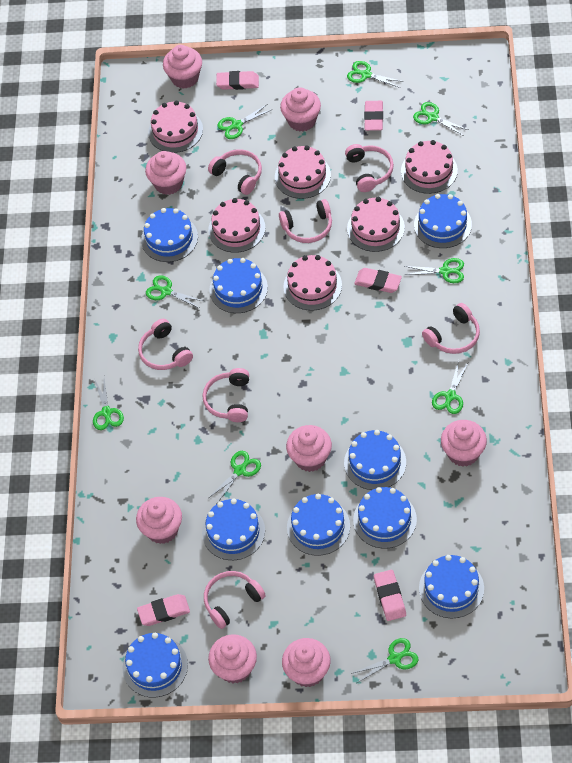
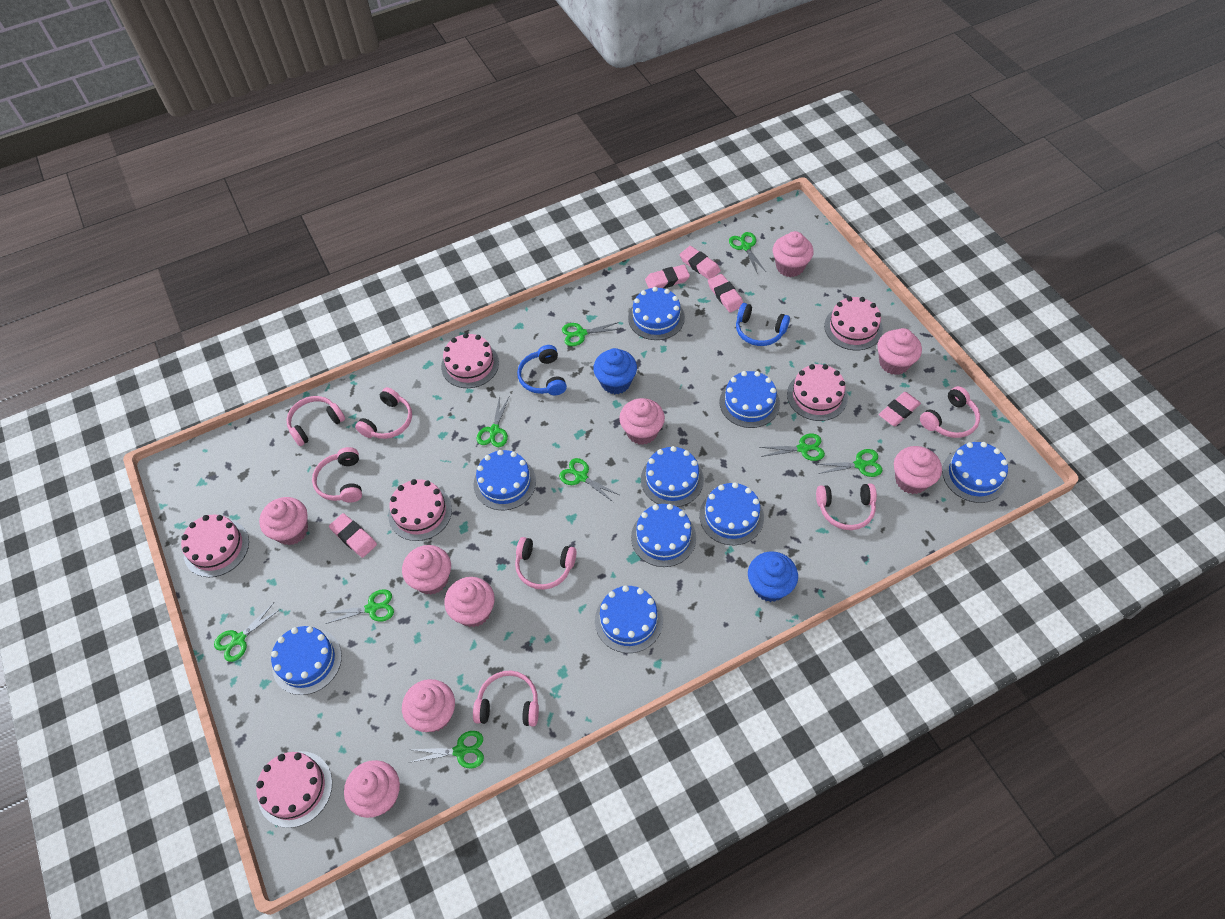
blue cupcake: none = 0 -> [593,348,637,394] [748,551,798,602] = 2
blue headphones: none = 0 -> [517,345,567,396] [736,303,790,346] = 2
pink cupcake: [136,497,182,544] [145,151,186,195] [163,45,202,89] [208,634,257,683] [280,87,321,132] [282,638,331,687] [286,425,332,472] [441,420,487,467] = 8 -> [259,497,308,545] [344,760,400,818] [402,545,451,595] [402,679,455,732] [444,577,495,627] [619,398,665,445] [773,231,814,277] [877,328,922,375] [894,446,942,494] = 9

